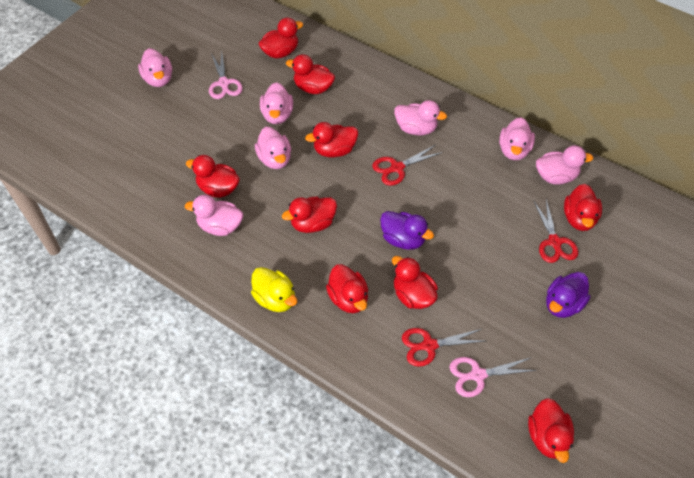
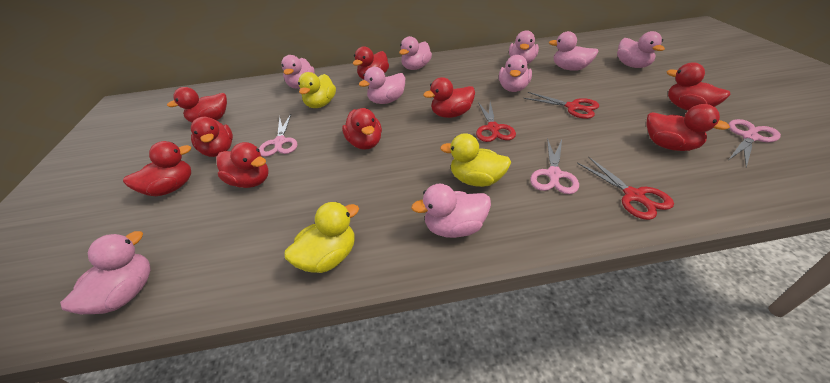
pink duck: [138,48,172,87] [185,195,243,236] [255,127,291,169] [260,82,293,124] [394,100,447,135] [499,117,535,160] [536,145,593,185] = 7 -> [60,231,151,314] [281,55,315,89] [359,67,405,104] [399,36,432,70] [411,184,491,238] [499,55,532,92] [509,30,539,64] [549,31,599,71] [617,31,665,68] = 9
pink scissors: [209,52,243,99] [449,357,537,397] = 2 -> [259,114,298,157] [530,138,579,194] [729,119,781,167] = 3
purple duck: [380,211,434,250] [546,272,590,318] = 2 -> none = 0
yellow duck: [251,267,297,312] = 1 -> [284,202,359,273] [298,72,336,108] [440,133,511,187] = 3

